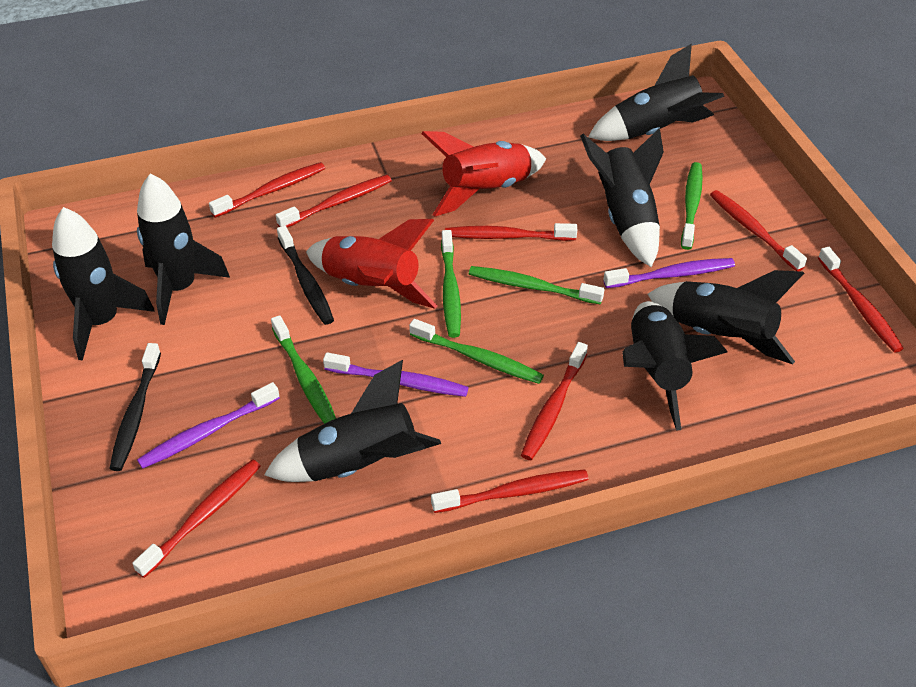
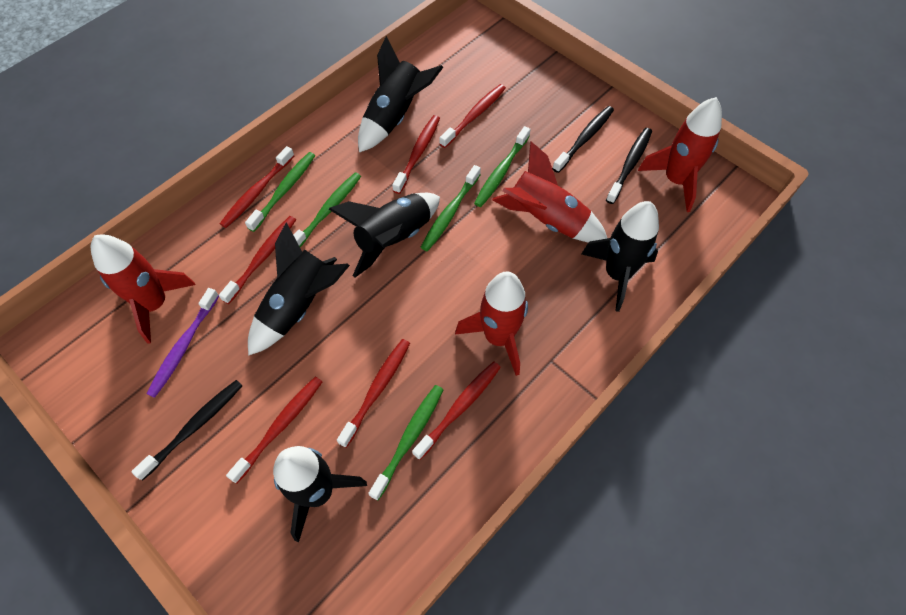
black rocket: [52,207,155,361] [137,173,230,325] [264,360,441,482] [580,128,664,267] [588,43,724,141] [622,301,728,431] [647,270,804,364] = 7 -> [248,222,350,356] [273,446,367,542] [329,193,440,277] [358,36,443,152] [582,201,659,312] = 5
black toothbrush: [109,343,161,471] [277,226,334,325] = 2 -> [131,380,242,480] [552,106,614,173] [606,128,652,204] = 3
purple toothbrush: [137,382,280,469] [323,352,469,397] [603,258,735,288] = 3 -> [147,288,219,398] = 1
red rocket: [306,219,437,309] [421,131,546,217] = 2 -> [91,234,196,344] [455,271,528,376] [492,141,607,243] [638,97,722,212] = 4
red toothbrush: [132,459,261,578] [209,162,325,218] [276,175,392,227] [431,469,589,513] [445,223,577,241] [521,342,588,460] [710,190,807,271] [818,247,904,353] = 8 -> [219,216,296,304] [220,146,294,228] [226,376,322,483] [337,339,410,448] [392,115,440,194] [412,362,501,460] [439,84,506,148] = 7

